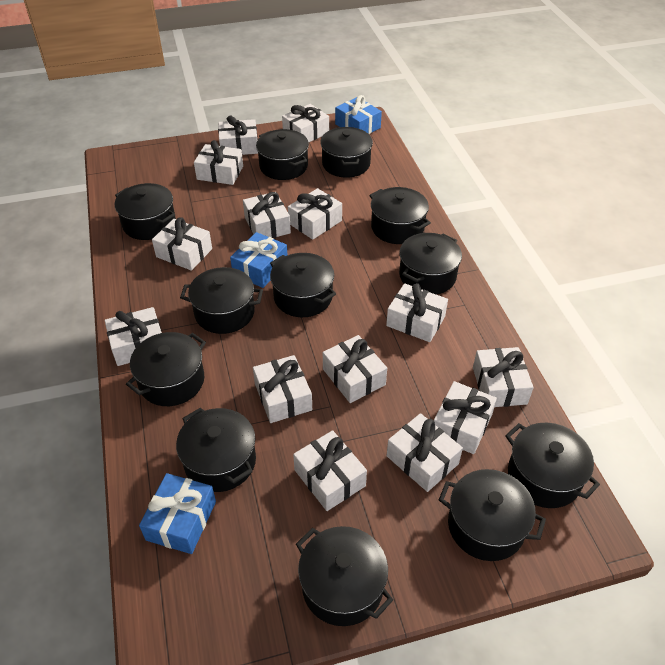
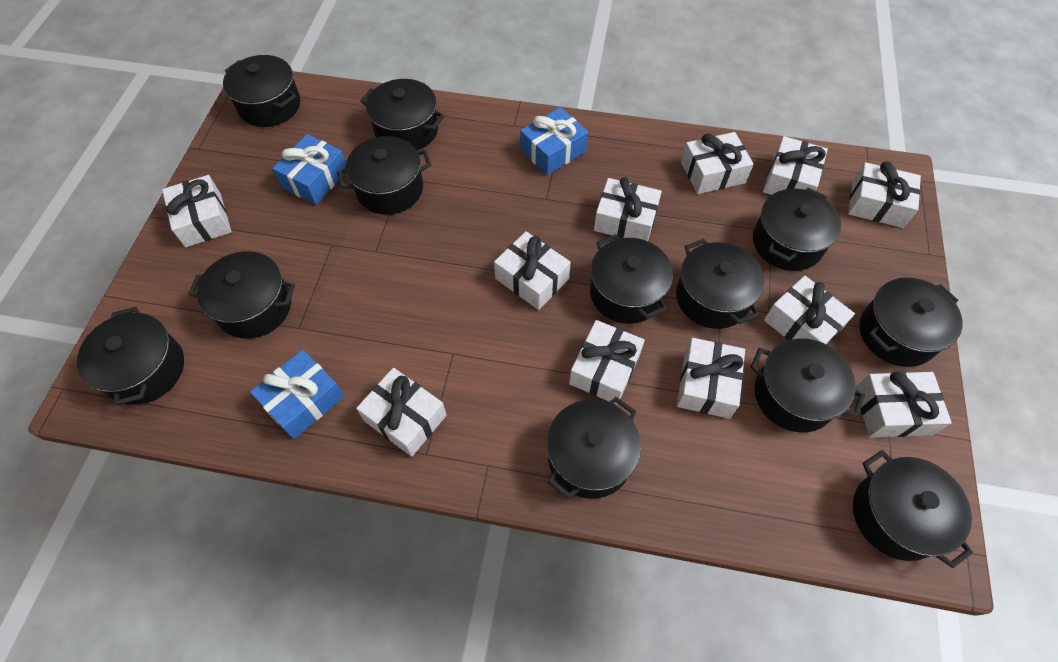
white gift: [105,307,162,366] [152,217,212,271] [194,140,243,185] [218,115,258,155] [243,192,291,238] [253,355,312,423] [282,104,329,142] [288,188,342,240] [293,430,367,511] [323,335,387,403] [386,283,448,342] [386,413,463,492] [434,381,497,454] [473,347,534,407] = 14 -> [162,175,232,247] [356,368,446,457] [494,231,571,310] [569,320,645,405] [594,177,662,241] [677,338,745,419] [681,132,754,194] [763,136,828,195] [764,276,855,345] [848,161,921,228] [856,372,952,437] = 11

